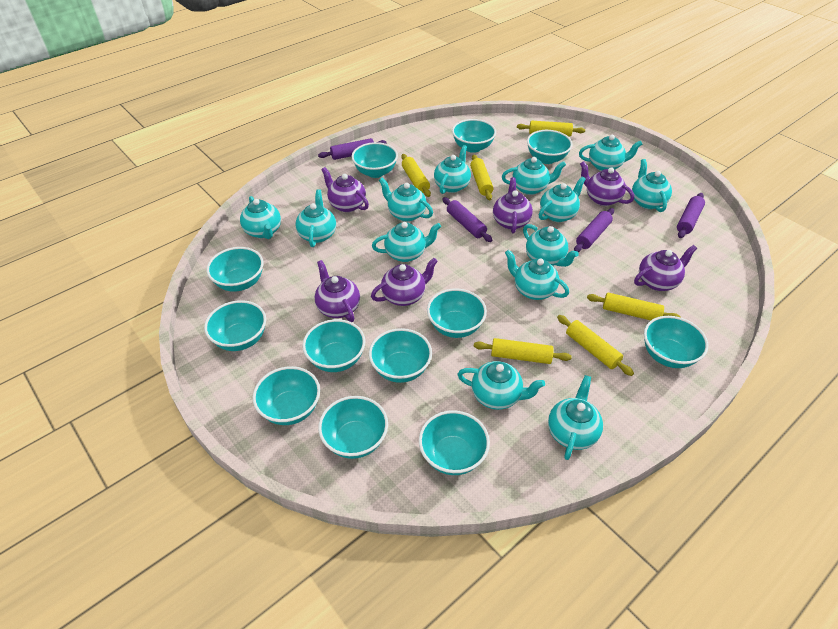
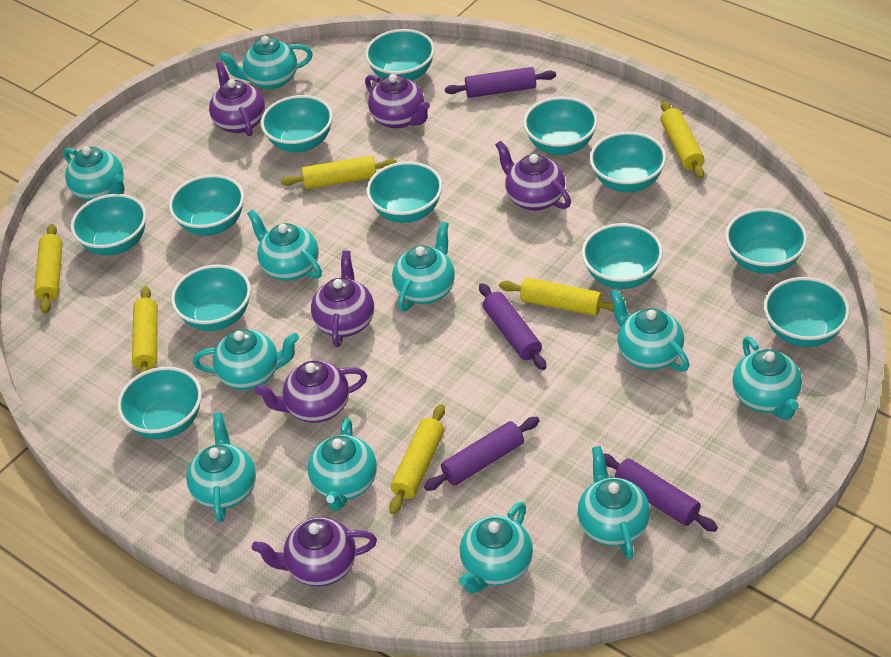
turquoise teapot: [240,196,281,239] [296,189,336,247] [372,222,441,262] [379,178,433,222] [434,145,471,194] [457,361,545,410] [502,157,566,195] [505,250,569,300] [523,224,579,267] [539,177,586,222] [548,375,603,460] [579,135,642,171] [632,159,672,212] = 13 -> [63,147,125,201] [186,413,256,523] [193,329,299,390] [219,36,313,90] [247,209,322,281] [308,418,377,511] [392,221,455,311] [459,502,533,594] [577,446,650,559] [610,289,689,372] [732,336,802,420] = 11

